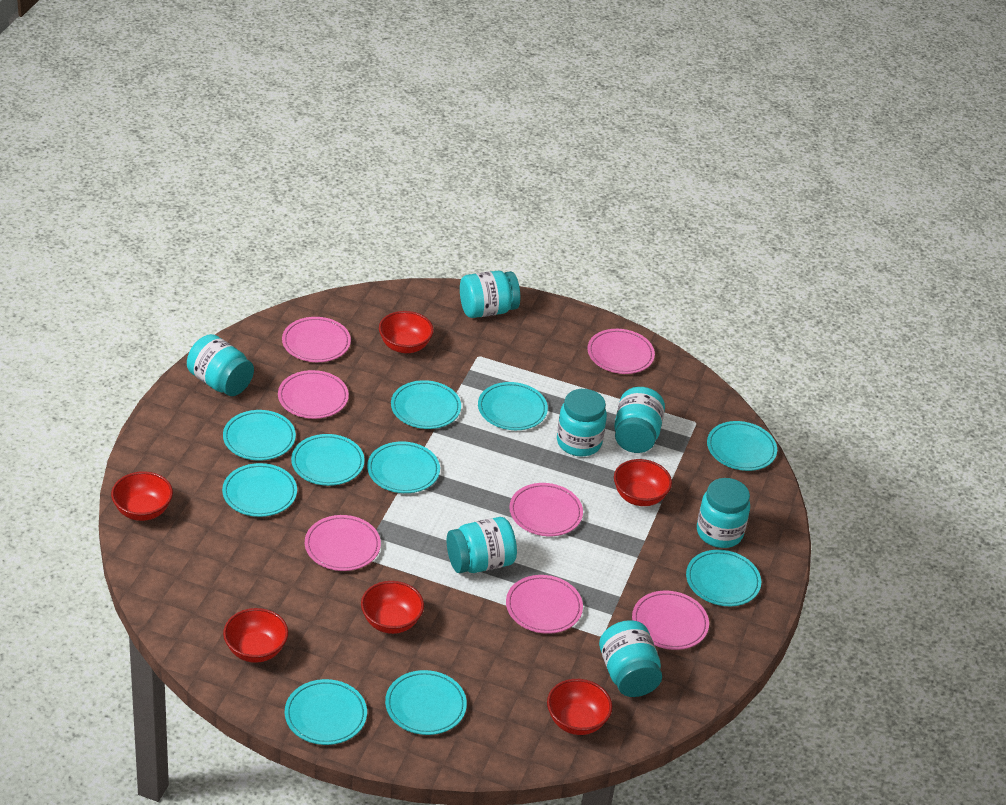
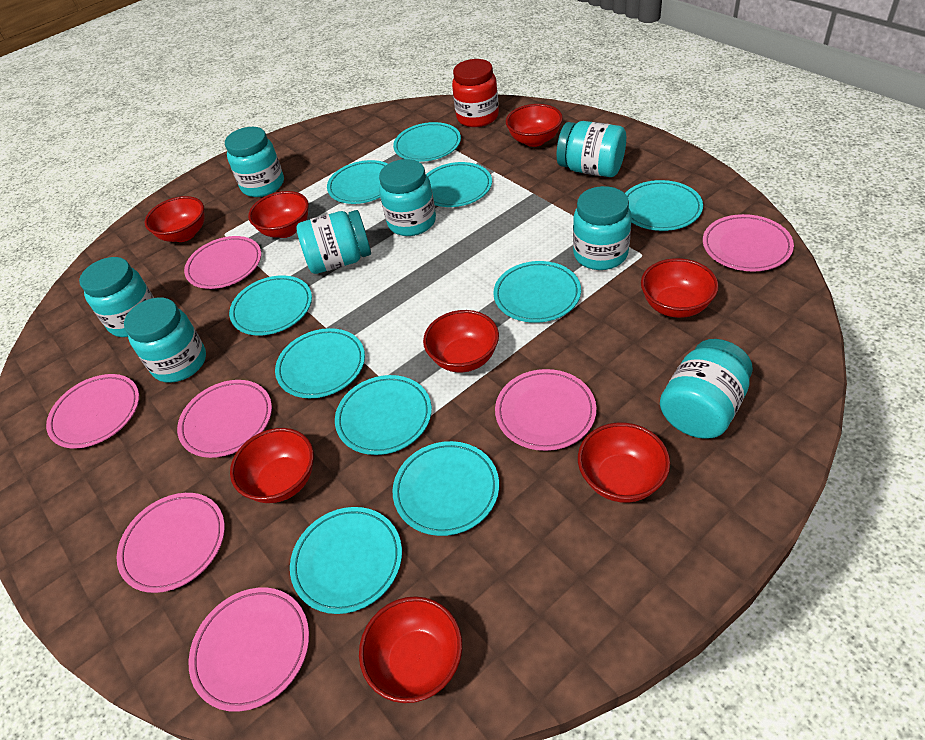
red bowl: [111,471,173,521] [223,608,288,663] [361,581,424,634] [379,311,434,353] [547,679,612,735] [614,459,672,506] = 6 -> [145,196,205,242] [230,428,314,503] [248,191,309,238] [359,596,462,703] [423,310,499,372] [506,104,563,147] [578,423,670,503] [641,258,719,318] = 8
red jar: none = 0 -> [452,59,499,127] = 1
turquoise jar: [187,334,254,396] [447,517,517,573] [460,271,520,318] [557,389,607,457] [599,620,662,697] [614,387,665,453] [697,478,750,548] = 7 -> [79,257,154,337] [124,298,206,383] [225,127,284,197] [296,210,371,274] [379,159,436,236] [557,121,626,177] [573,186,632,270] [660,339,753,439] = 8

